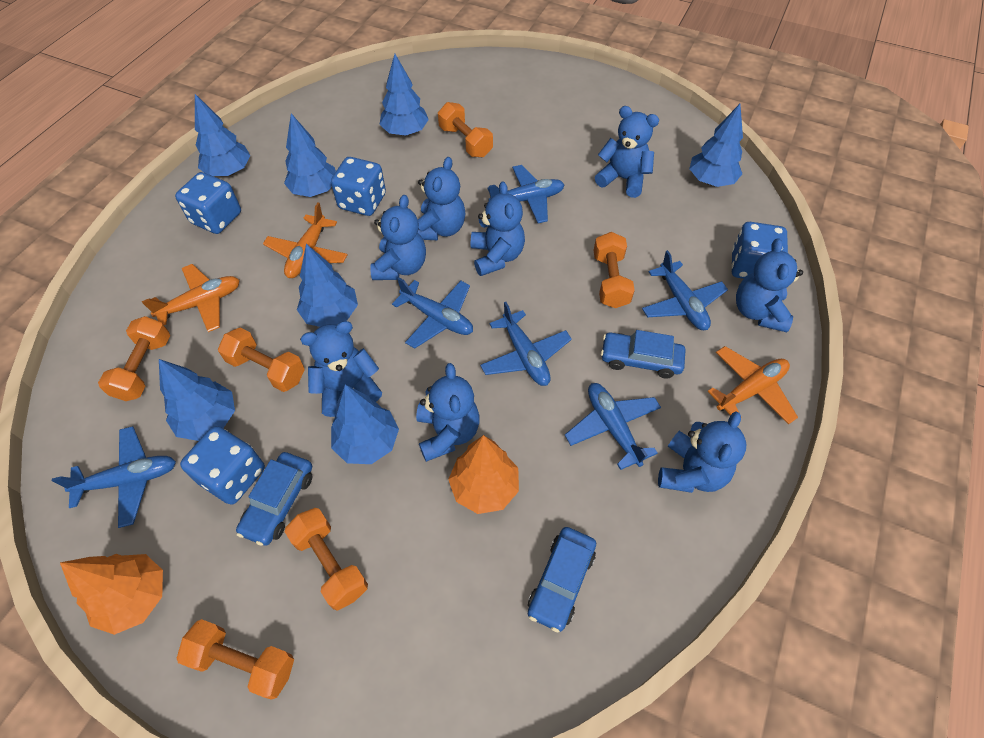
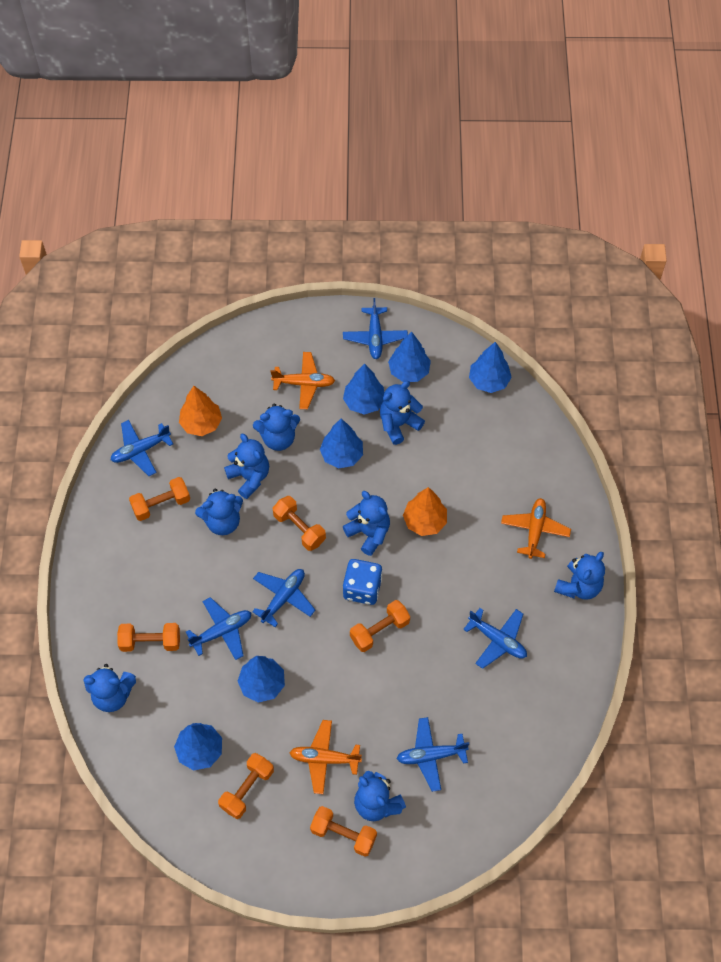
blue car: [236,452,312,546] [528,527,596,633] [601,330,685,379] = 3 -> none = 0
blue dice: [175,172,241,234] [180,426,265,505] [331,157,386,216] [731,222,788,279] = 4 -> [343,559,382,605] = 1
blue tree: [159,359,235,441] [195,94,250,176] [284,113,336,197] [297,244,358,327] [331,384,399,464] [380,54,429,136] [689,104,743,187] = 7 -> [174,723,222,770] [238,656,285,703] [320,419,363,469] [343,363,385,415] [388,331,431,382] [469,342,512,393] = 6

